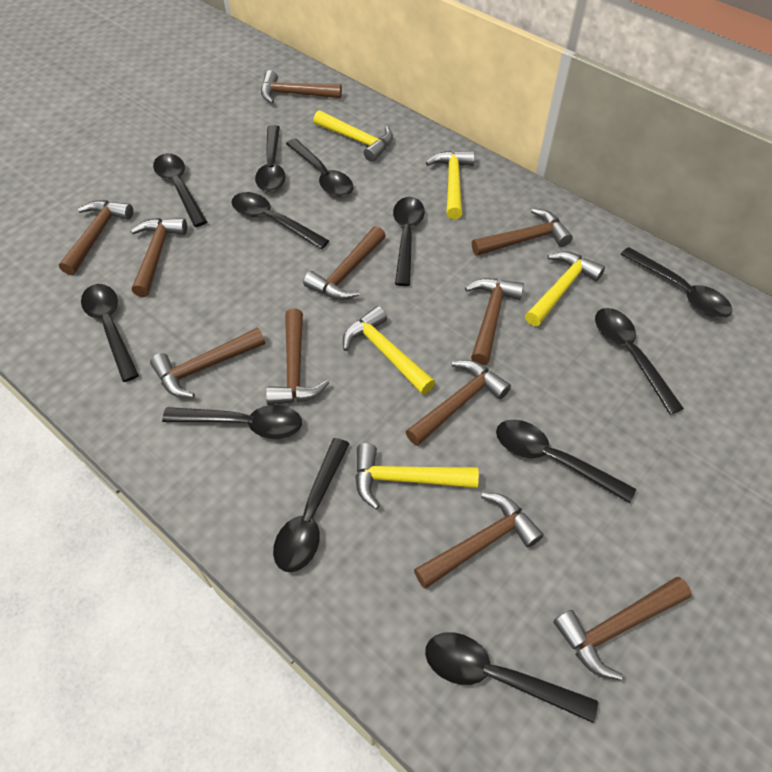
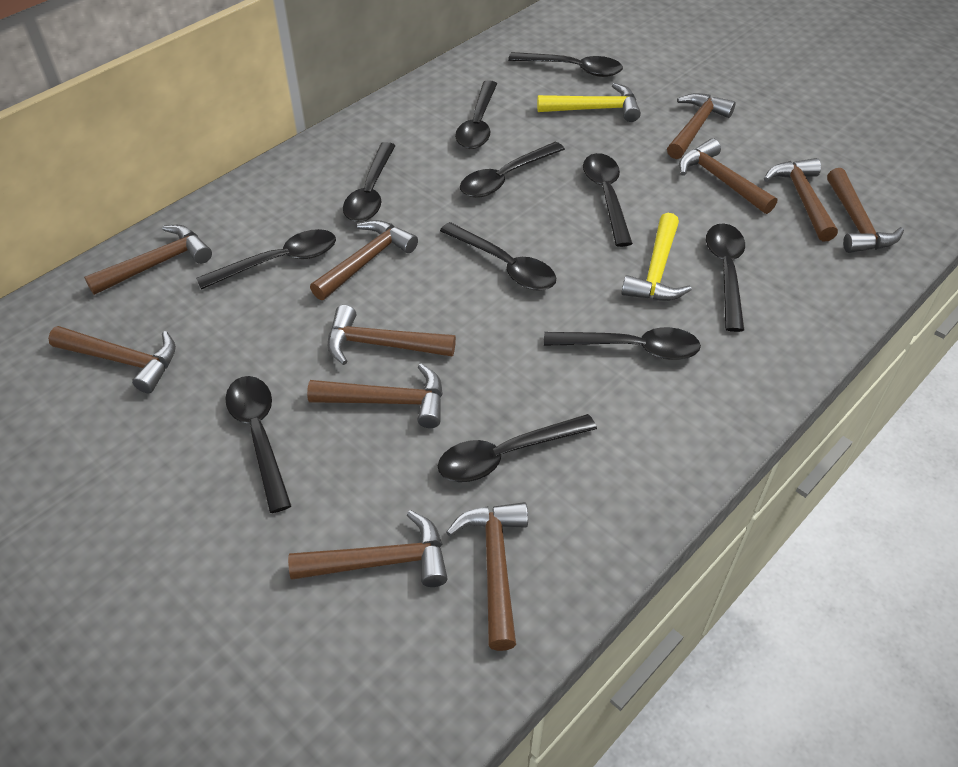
black spoon: [81,284,139,382] [153,154,207,227] [162,405,302,439] [232,192,330,249] [255,125,286,192] [273,438,350,572] [286,138,353,197] [393,197,425,286] [425,632,598,723] [496,420,636,503] [595,308,684,415] [620,247,732,318] = 12 -> [196,229,336,290] [225,376,291,513] [343,142,396,222] [438,414,597,482] [440,222,556,291] [455,80,497,149] [460,142,565,198] [508,52,623,77] [544,327,701,360] [583,153,633,247] [706,223,745,332] = 11
yellow hammer: [313,110,393,162] [343,306,435,395] [355,443,479,509] [426,150,475,219] [525,251,605,326] = 5 -> [537,83,641,122] [621,213,692,301] = 2

